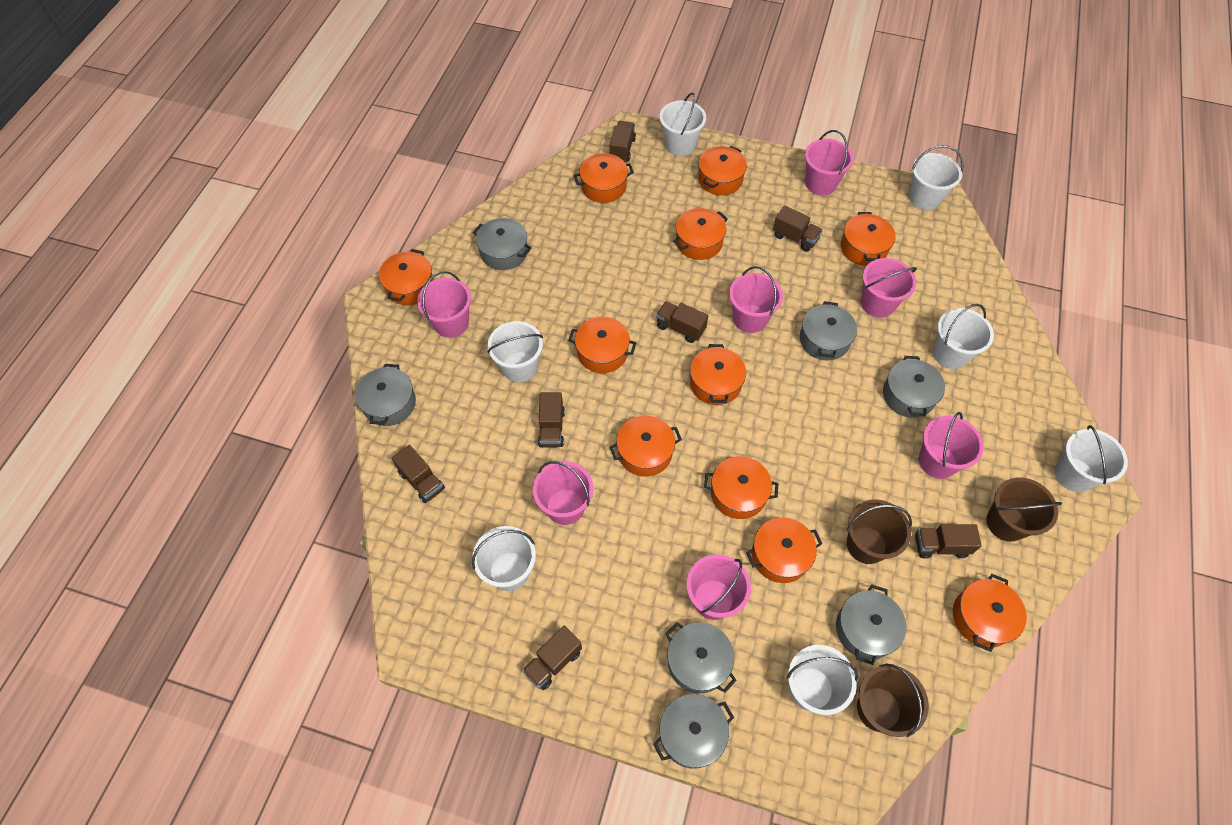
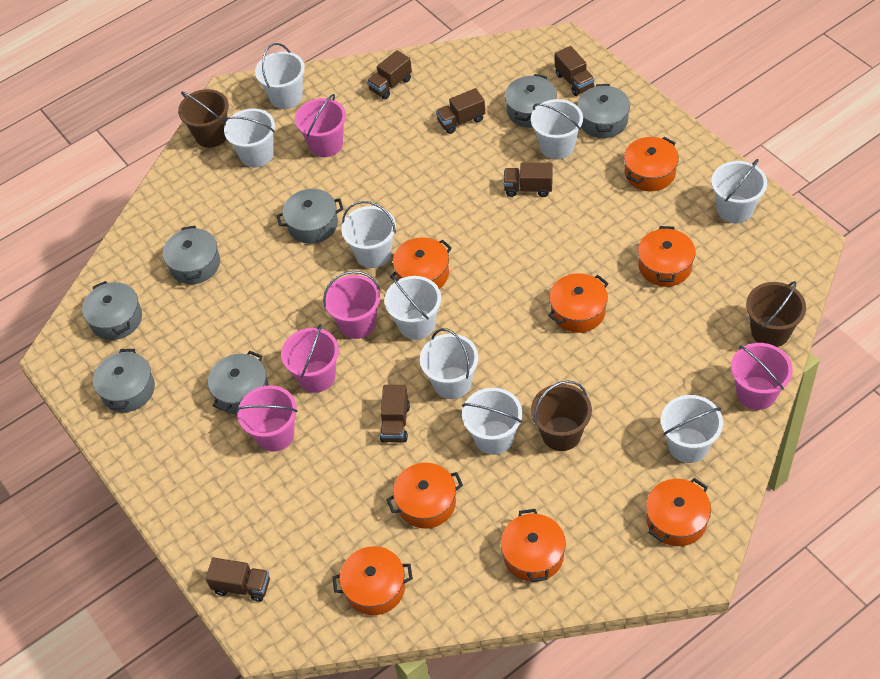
brown truck: [392,445,445,503] [522,625,582,690] [538,392,565,448] [609,121,636,162] [656,301,708,343] [773,206,823,252] [915,524,982,558] = 7 -> [206,558,270,602] [367,50,412,99] [380,385,410,442] [436,88,485,134] [503,163,553,197] [555,46,595,96] = 6
orange pot: [379,249,434,305] [568,317,636,373] [574,153,634,203] [610,416,682,476] [673,208,728,260] [690,344,746,405] [698,146,747,195] [704,456,778,519] [746,517,822,583] [841,212,896,266] [953,574,1027,652] = 11 -> [332,546,413,615] [386,463,463,529] [390,237,452,289] [501,509,566,582] [548,273,608,333] [624,137,679,191] [638,226,696,287] [646,478,711,546] = 8
pink bucket: [417,271,471,338] [533,461,593,525] [686,554,751,620] [729,266,783,333] [805,130,854,195] [861,258,917,318] [919,412,984,479] = 7 -> [236,385,298,452] [281,324,339,393] [295,94,346,157] [323,271,380,339] [731,343,793,410] = 5
white bucket: [472,526,536,591] [487,321,543,382] [660,93,706,156] [787,645,858,715] [909,145,964,210] [933,304,994,369] [1054,425,1128,492] = 7 -> [223,108,275,168] [255,43,305,109] [341,201,396,268] [384,276,441,340] [420,328,478,399] [462,388,522,455] [531,99,583,159] [661,395,723,463] [711,159,767,223] = 9

